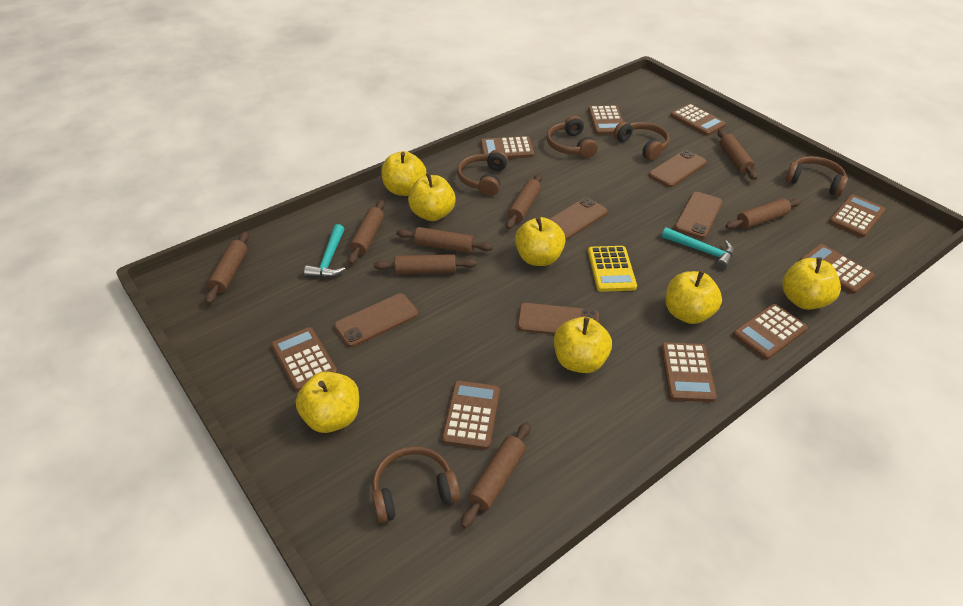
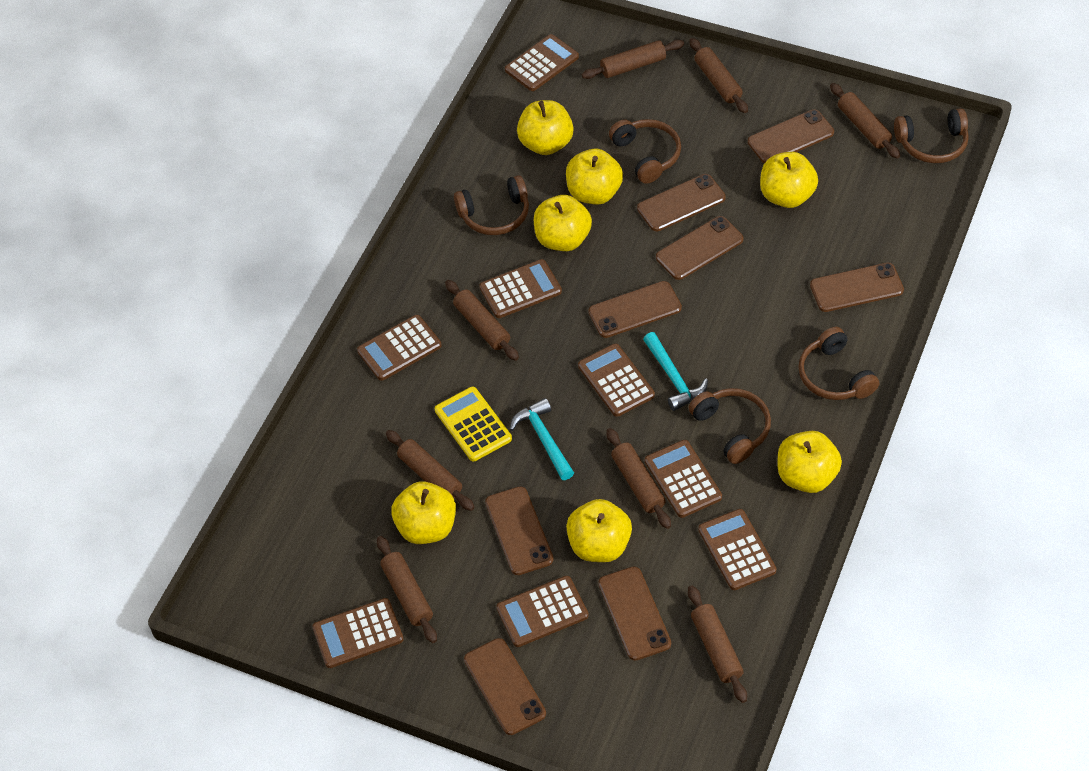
brown calculator: [271,327,338,391] [442,381,500,450] [480,136,534,159] [588,105,623,135] [661,342,717,402] [670,104,726,136] [733,304,808,360] [800,244,875,294] [829,195,885,237] = 9 -> [312,598,404,668] [357,315,442,381] [479,259,562,318] [496,576,589,647] [505,34,579,91] [578,344,655,417] [645,440,722,518] [698,509,777,590] = 8
brown phone: [334,294,418,347] [517,303,599,335] [549,197,608,240] [648,150,707,187] [674,192,723,239] = 5 -> [464,638,546,735] [485,486,553,575] [588,281,682,338] [598,567,671,660] [637,174,726,231] [656,216,744,280] [748,109,834,163] [810,263,904,312] = 8

